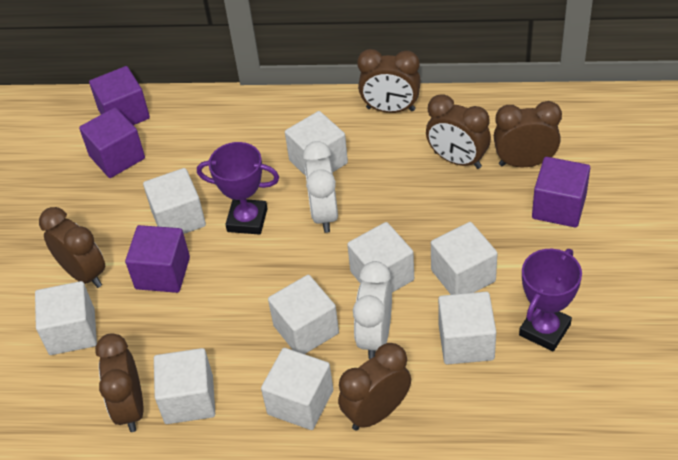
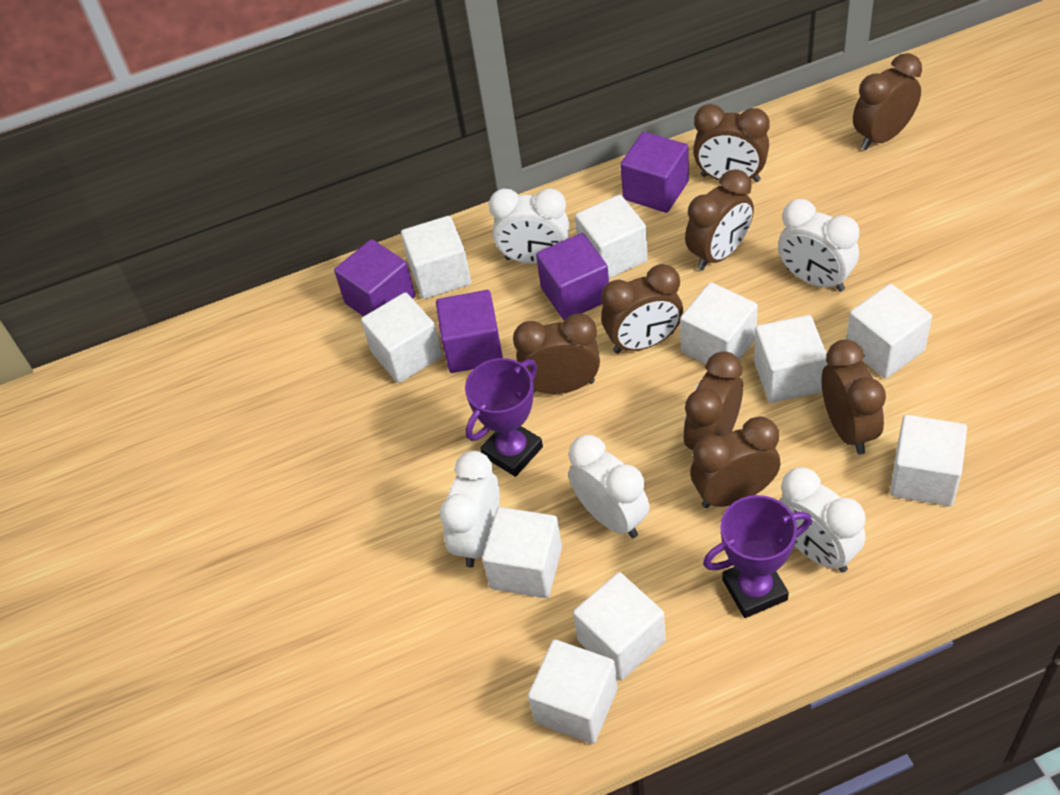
brown clock: [39,207,105,288] [95,333,144,432] [338,343,411,431] [357,49,421,113] [426,94,491,169] [494,101,562,167] = 6 -> [513,313,600,394] [601,264,683,354] [683,351,743,450] [685,169,754,271] [690,416,781,508] [693,104,770,182] [822,339,886,454] [853,53,922,150] = 8
white clock: [303,141,338,233] [353,261,392,359] = 2 -> [440,451,500,568] [489,188,569,264] [568,435,650,538] [778,199,859,292] [779,467,866,573] = 5
white cube: [35,281,97,355] [143,168,206,234] [154,348,215,424] [261,348,333,430] [268,275,339,354] [285,111,348,176] [347,222,414,292] [431,222,498,295] [438,292,496,365] = 9 -> [361,292,442,383] [401,216,471,299] [482,507,562,598] [528,640,618,744] [573,572,666,681] [575,194,648,279] [680,282,758,364] [754,315,827,403] [846,284,932,379] [890,415,967,506] = 10

